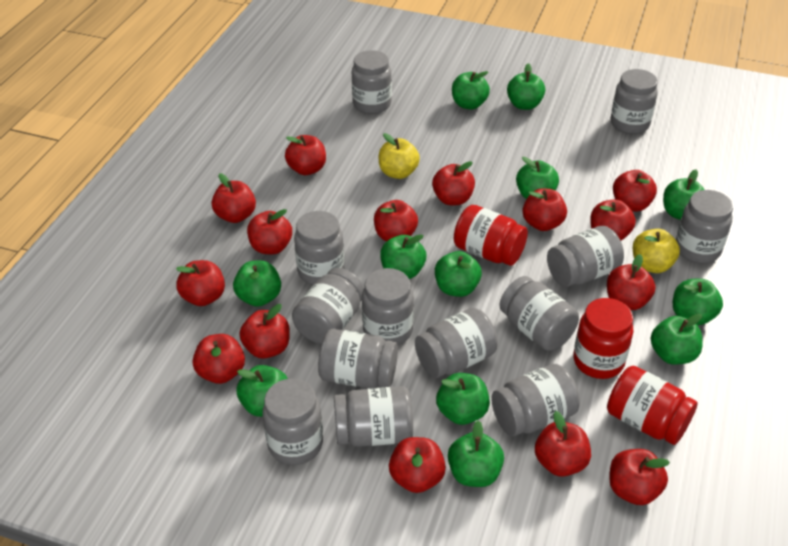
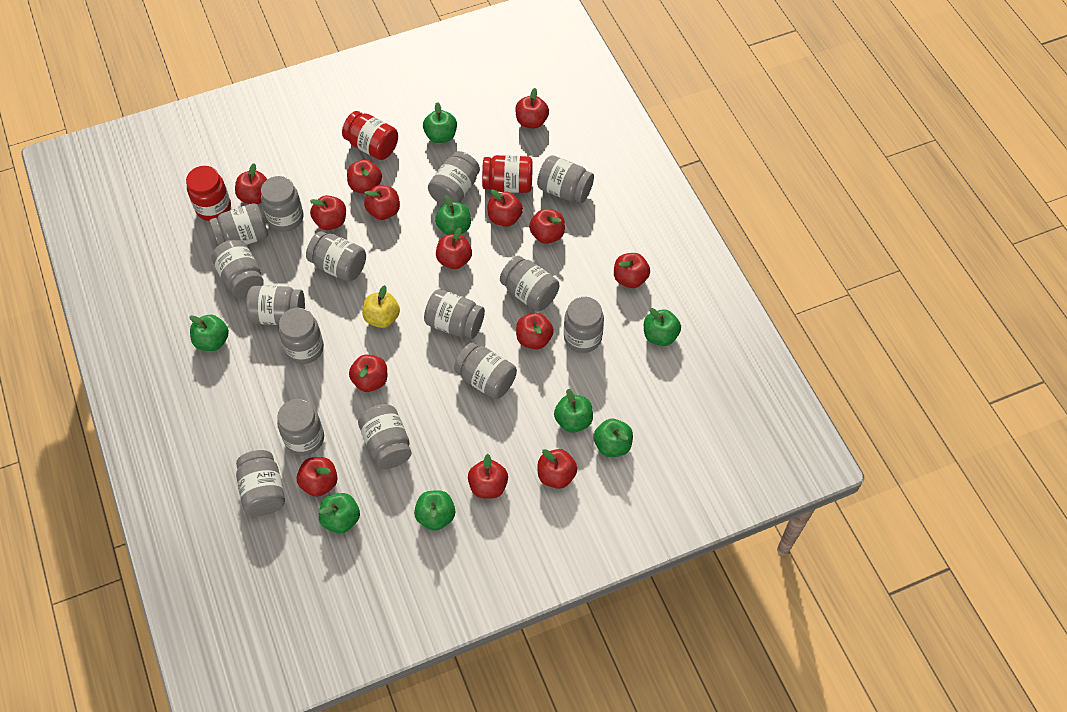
green apple: [233,261,281,307] [236,365,288,417] [380,235,426,279] [435,251,482,297] [436,373,490,425] [448,420,504,487] [452,71,490,110] [507,63,545,110] [516,157,559,199] [651,314,703,365] [663,170,705,220] [673,279,723,325] = 12 -> [189,315,229,351] [319,493,360,534] [414,490,455,531] [423,102,457,143] [435,196,471,235] [554,389,593,433] [593,419,633,457] [644,308,681,346] = 8
grey jar: [263,379,323,465] [292,268,364,344] [294,211,344,285] [318,329,398,388] [334,386,413,447] [352,50,392,114] [362,268,414,345] [415,308,498,378] [491,364,580,436] [499,276,579,351] [547,226,624,287] [611,69,658,134] [676,190,733,263] = 13 -> [209,203,268,245] [211,239,264,298] [236,450,285,516] [246,285,305,325] [261,176,304,232] [277,399,324,456] [279,308,324,364] [306,231,366,282] [358,404,412,469] [424,289,485,339] [428,151,480,206] [454,343,517,399] [500,256,559,311] [537,155,594,203] [564,297,604,353] = 15
red apple: [176,260,225,306] [193,334,245,384] [212,173,256,223] [239,304,290,359] [247,209,292,254] [285,135,326,175] [374,200,418,241] [389,437,446,493] [432,161,475,205] [523,188,567,231] [535,411,591,477] [590,200,636,240] [607,254,656,310] [609,449,670,505] [613,170,657,212] = 15 -> [235,163,267,204] [297,457,338,497] [310,195,346,230] [347,160,382,194] [349,355,387,392] [364,185,400,220] [436,228,472,269] [468,454,508,499] [488,189,523,227] [515,88,549,129] [516,313,554,349] [529,209,565,244] [538,449,577,489] [614,253,650,288] = 14
yellow apple: [379,133,420,179] [633,229,680,273] = 2 -> [362,285,400,328] = 1

